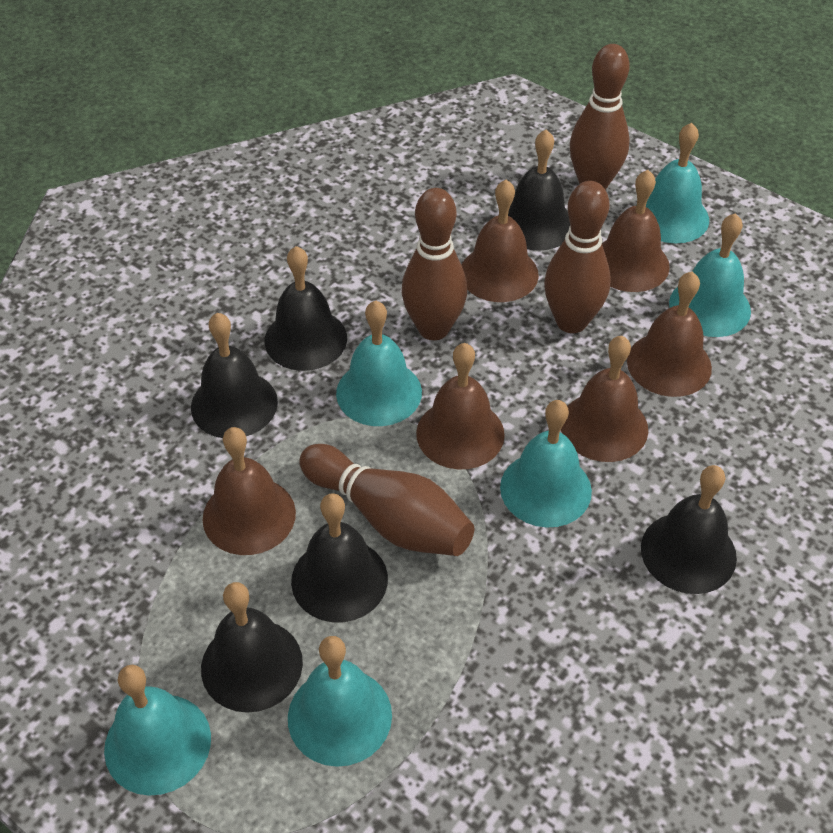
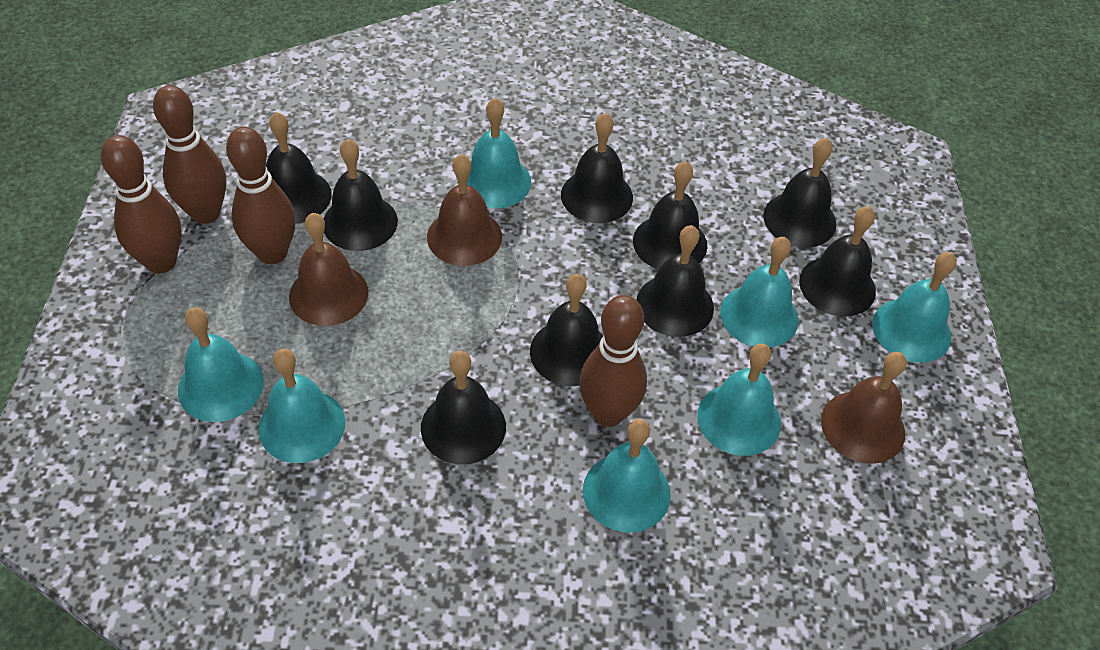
black bell: [191,313,278,438] [201,582,303,713] [265,246,347,371] [291,493,388,622] [508,130,570,251] [641,465,737,594] = 6 -> [266,112,332,224] [324,139,398,251] [421,351,506,464] [530,274,603,386] [561,113,633,223] [633,161,707,270] [637,225,714,337] [763,138,837,248] [799,206,876,317] = 9
brown bell: [202,427,296,555] [416,343,505,470] [461,180,539,302] [561,336,648,462] [602,170,670,292] [627,272,712,397] = 6 -> [289,213,369,326] [427,154,502,266] [821,352,907,464] = 3
turquoise bell: [104,665,211,796] [288,636,392,767] [336,300,422,426] [500,400,592,528] [635,123,709,243] [669,213,751,337] = 6 -> [178,308,264,422] [258,349,345,463] [467,98,531,209] [583,419,671,532] [697,343,781,456] [720,237,798,347] [872,252,957,362] = 7

